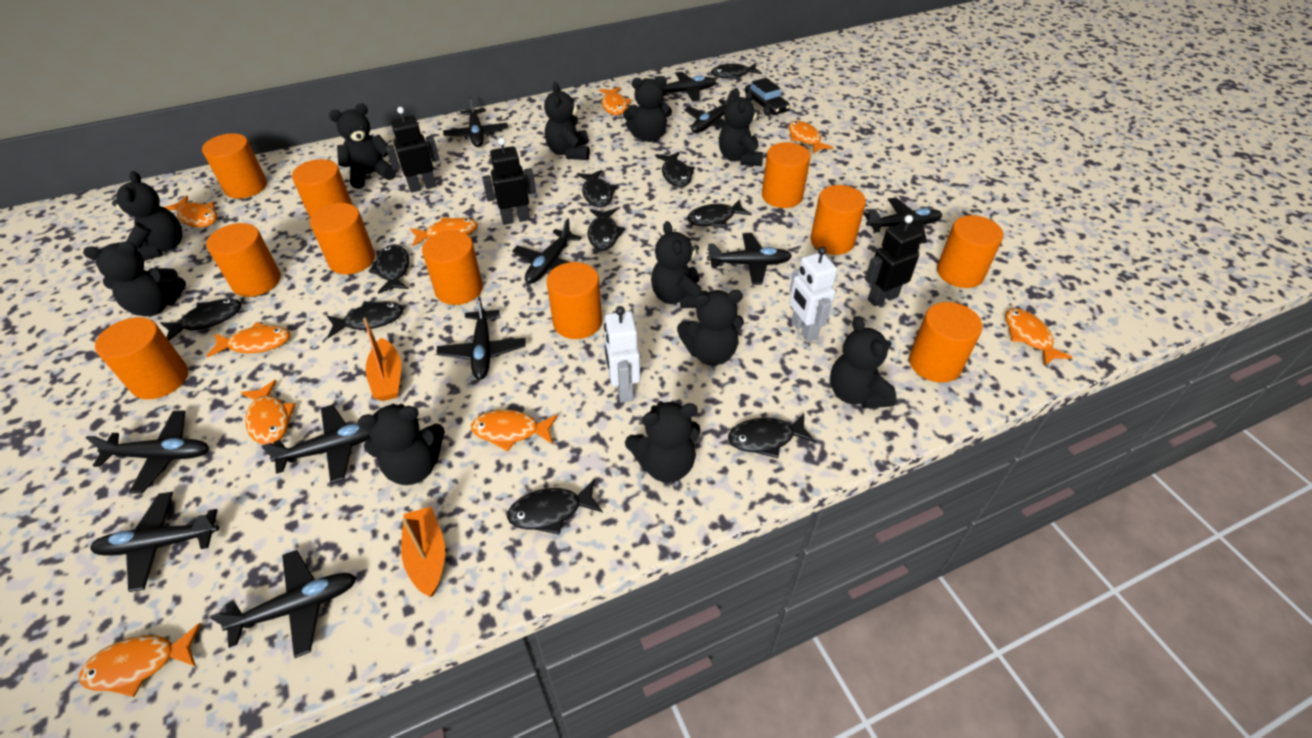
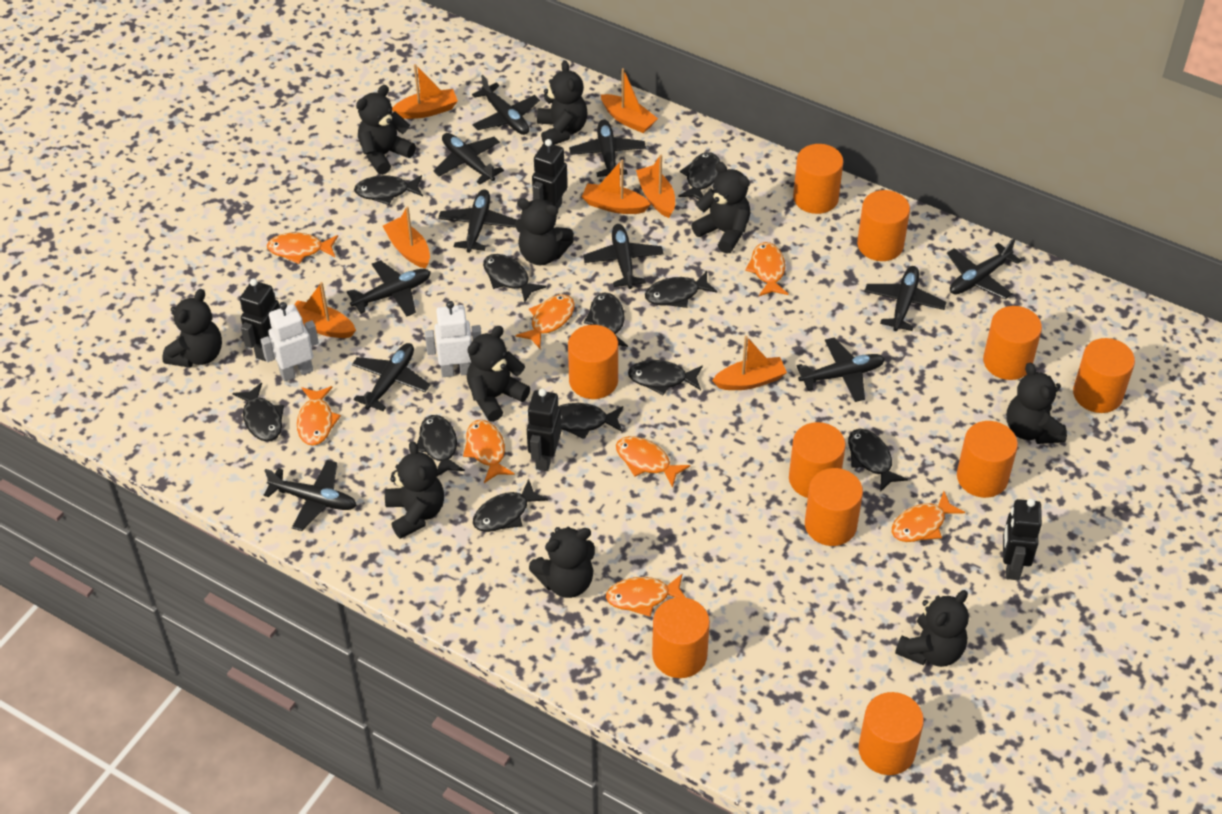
black car: [745,78,790,116] = 1 -> none = 0
black fish: [160,298,241,341] [327,301,403,338] [369,245,409,294] [507,480,603,535] [577,170,617,207] [587,208,626,250] [656,152,695,187] [687,199,752,227] [711,63,762,80] [728,414,816,458] = 10 -> [233,383,284,441] [354,175,423,205] [417,415,465,476] [473,479,548,532] [483,254,546,302] [558,403,623,439] [584,293,628,347] [628,360,703,395] [645,271,718,308] [678,152,720,199] [848,429,908,492] = 11
black robot: [386,107,439,193] [482,138,536,225] [865,215,923,306] = 3 -> [240,278,280,361] [527,389,562,471] [532,139,568,209] [1003,498,1042,580] = 4
black teddy bear: [83,241,186,317] [112,171,182,261] [329,103,396,189] [358,404,445,485] [544,82,590,160] [623,76,672,142] [625,401,700,483] [651,221,707,308] [677,290,744,365] [719,88,763,166] [830,316,897,409] = 11 -> [162,289,222,368] [356,85,416,175] [385,441,444,539] [467,326,530,422] [515,198,574,265] [529,527,595,598] [537,60,588,145] [691,162,750,254] [895,590,969,667] [1007,362,1067,444] = 10
orange boat: [363,318,401,401] [401,506,445,597] = 2 -> [294,282,356,338] [383,206,430,269] [392,64,458,119] [582,159,651,214] [601,68,658,133] [636,155,675,218] [712,336,787,390] = 7
orange cylinder: [95,317,188,399] [202,133,267,198] [206,223,281,297] [292,159,353,218] [310,203,375,274] [422,231,483,305] [547,262,602,339] [762,142,811,208] [810,185,866,255] [909,302,982,383] [937,215,1004,288] = 11 -> [568,325,618,399] [652,597,710,678] [789,422,846,498] [793,144,843,214] [805,468,863,546] [857,190,910,261] [859,692,924,775] [957,421,1018,498] [983,306,1042,380] [1073,338,1135,413] = 10
orange fish: [79,623,201,697] [164,195,217,227] [206,322,290,358] [240,380,295,444] [410,217,478,246] [471,410,558,451] [599,87,632,115] [789,121,833,154] [1005,308,1073,366] = 9 -> [267,232,338,264] [297,386,341,446] [463,420,515,483] [516,294,575,348] [606,574,686,617] [616,436,690,488] [745,242,788,296] [892,491,965,542] = 8

